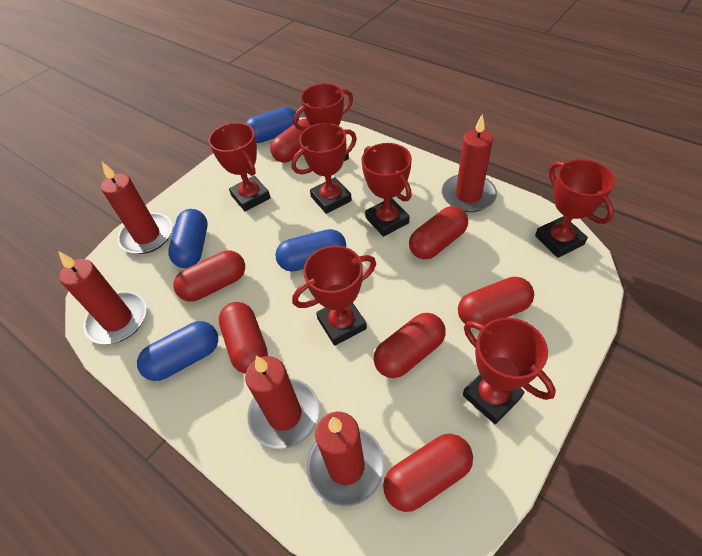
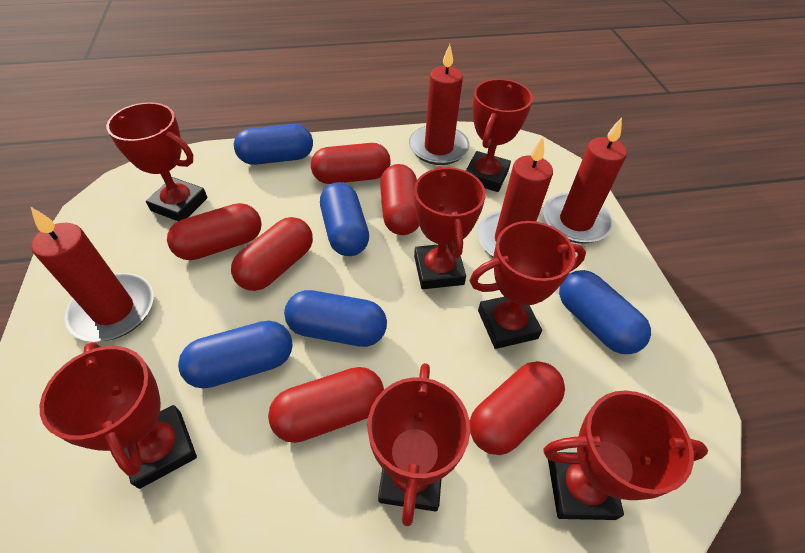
blue capsule: [137,321,218,381] [168,209,208,268] [245,107,299,143] [275,229,346,272] = 4 -> [178,321,293,388] [234,124,313,165] [284,290,387,347] [320,182,369,256] [559,270,651,354] = 5
red candle: [58,251,146,344] [101,162,172,254] [245,356,320,449] [307,412,385,507] [442,114,497,212] = 5 -> [31,207,153,342] [409,44,470,165] [477,137,553,258] [543,117,627,244] = 4
red capsule: [173,250,245,302] [219,302,268,374] [270,118,310,163] [374,313,446,378] [383,434,473,512] [409,206,468,259] [458,277,534,325] = 7 -> [167,203,262,260] [231,217,313,291] [268,367,384,443] [311,143,390,184] [380,164,419,235] [470,361,565,455] = 6

